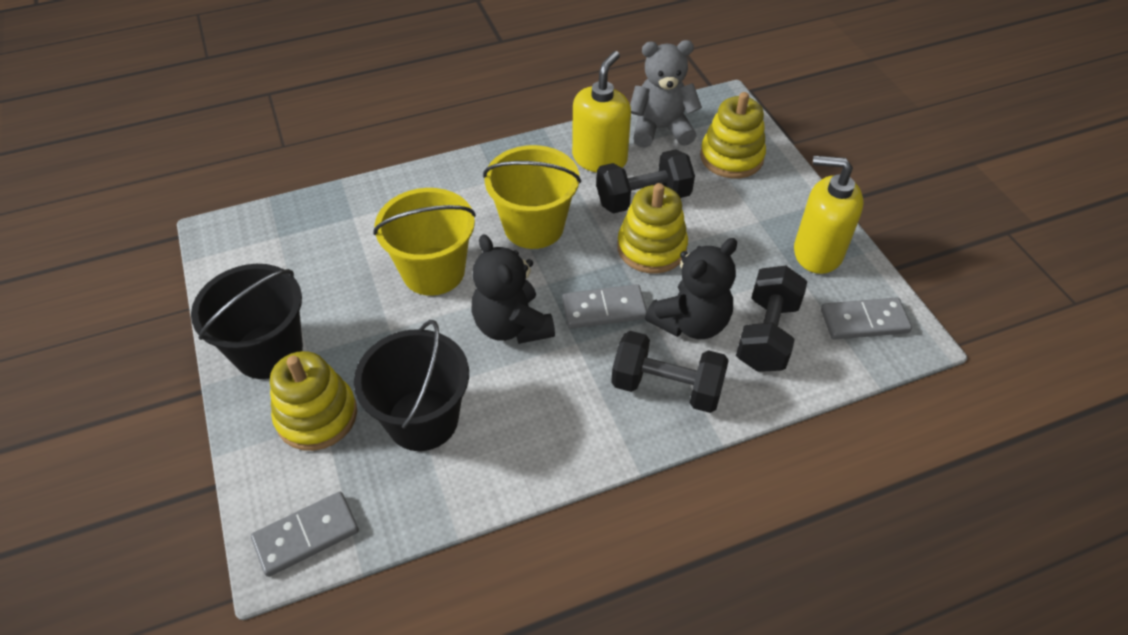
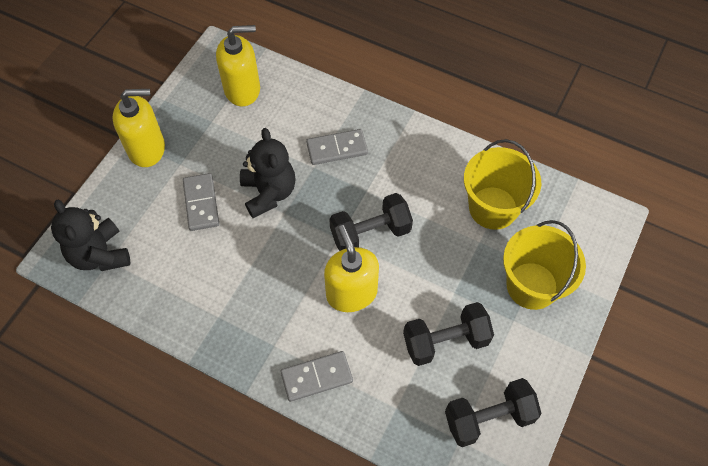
black bucket: [191,264,303,379] [354,320,469,451] = 2 -> none = 0
grey teddy bear: [630,40,702,148] = 1 -> none = 0
yellow soap dispenser: [572,51,631,173] [794,156,863,274] = 2 -> [113,89,165,167] [216,25,260,106] [324,225,379,312] = 3
yellow stacking toy: [270,351,357,451] [617,183,688,274] [700,92,766,179] = 3 -> none = 0

